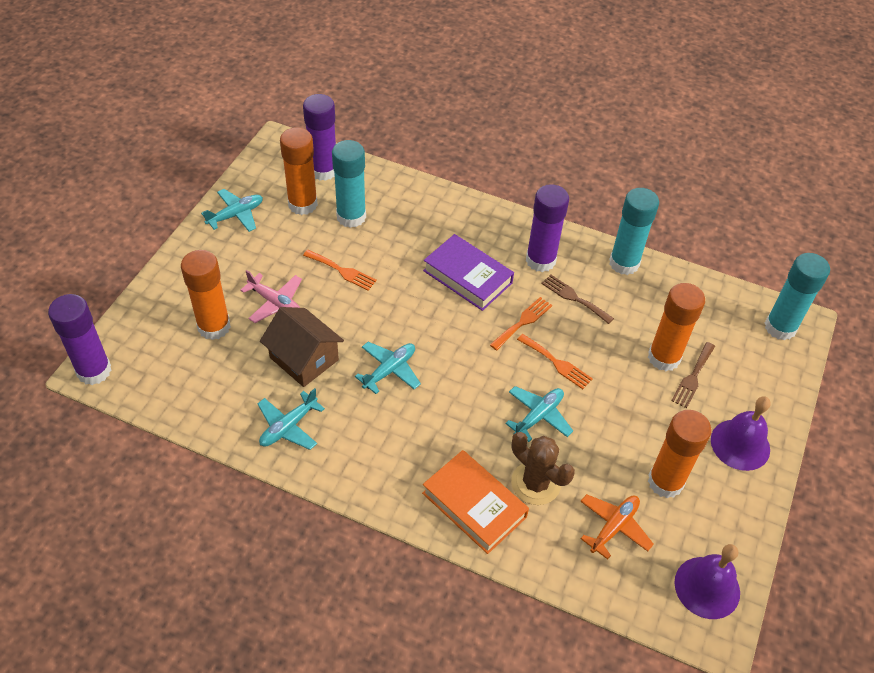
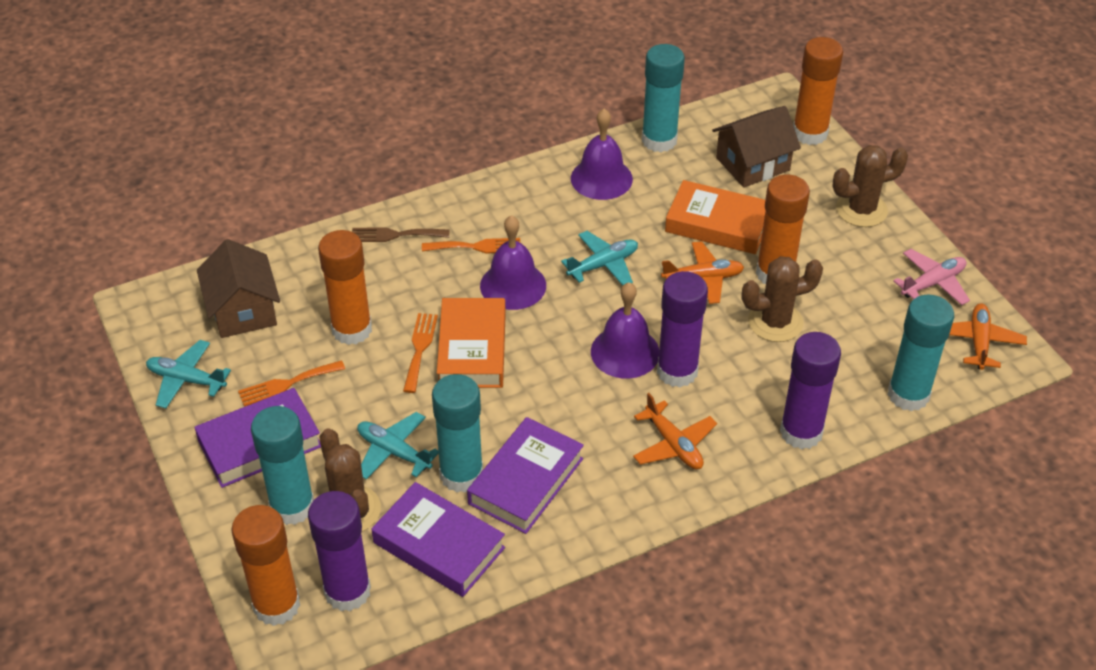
brown cactus: [511,432,575,505] = 1 -> [319,428,381,532] [742,256,823,342] [832,145,908,227] = 3
brown fork: [541,275,614,324] [671,342,715,408] = 2 -> [352,227,450,242] = 1
brown house: [260,307,344,387] = 1 -> [197,239,280,338] [712,106,801,188] = 2
orange book: [422,450,529,554] = 1 -> [437,298,506,388] [665,180,766,254] = 2
orange plane: [580,494,654,559] = 1 -> [633,393,717,470] [661,241,744,304] [949,303,1027,370] = 3
purple bell: [675,544,740,619] [711,396,771,471] = 2 -> [480,215,546,310] [571,108,633,200] [591,282,659,379] = 3
purple book: [423,234,514,311] = 1 -> [194,388,321,488] [372,482,505,597] [467,417,584,534] = 3
turquoise glue stick: [332,140,366,228] [609,188,659,275] [765,253,830,340] = 3 -> [251,406,314,525] [432,374,483,493] [642,44,685,152] [888,295,954,411] = 4
turquoise plane: [201,189,263,232] [258,388,325,450] [355,342,421,394] [505,386,573,442] = 4 -> [146,340,231,408] [357,412,439,480] [561,231,638,286] = 3

